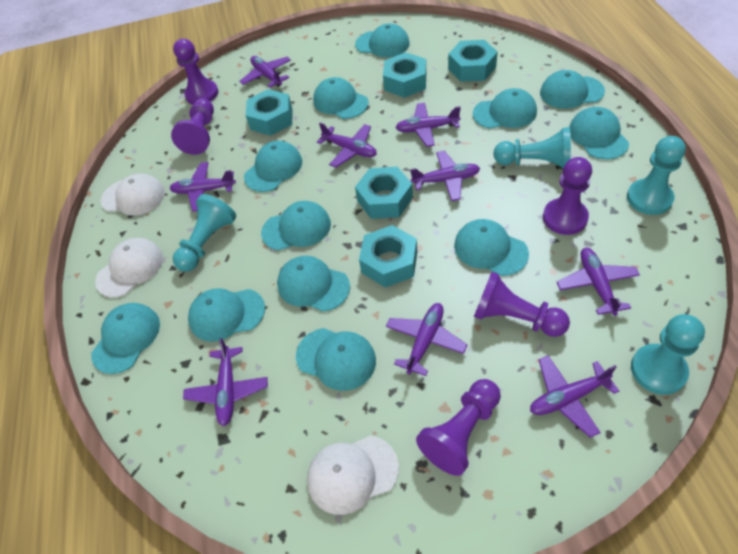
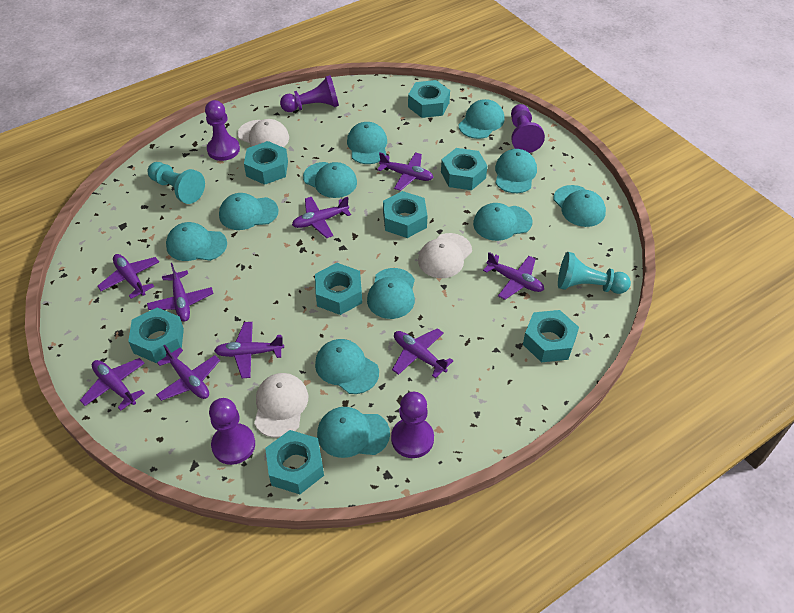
turquoise cap: [91,303,160,374] [188,288,265,342] [244,141,302,192] [261,201,331,251] [277,256,350,312] [296,328,376,391] [313,77,368,119] [355,23,410,57] [454,219,529,276] [473,88,537,129] [540,70,605,109] [569,107,629,159] = 12 -> [166,222,227,261] [219,193,279,230] [303,162,357,198] [315,339,379,394] [317,407,390,458] [347,122,387,164] [367,268,415,319] [459,99,505,139] [473,203,533,241] [495,149,537,193] [553,185,606,227] = 11
turquoise nut: [246,89,292,135] [355,167,413,219] [359,225,417,288] [383,52,426,98] [448,40,497,82] = 5 -> [128,307,184,363] [244,141,288,185] [265,430,324,494] [315,263,362,315] [383,191,427,238] [408,80,450,118] [441,148,487,190] [523,310,579,362] = 8
turquoise pawn: [173,194,236,271] [493,127,571,169] [627,136,686,215] [631,314,705,395] = 4 -> [148,162,205,204] [558,252,631,294] = 2

